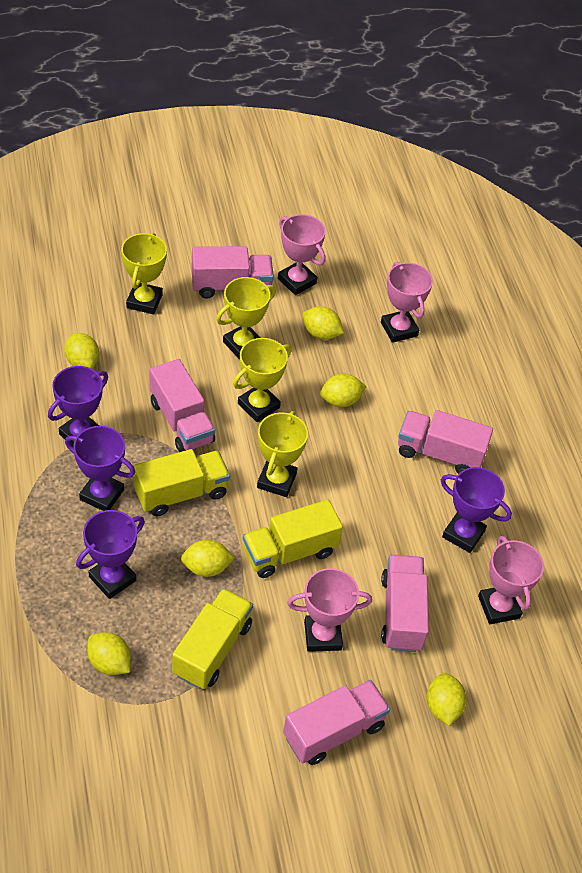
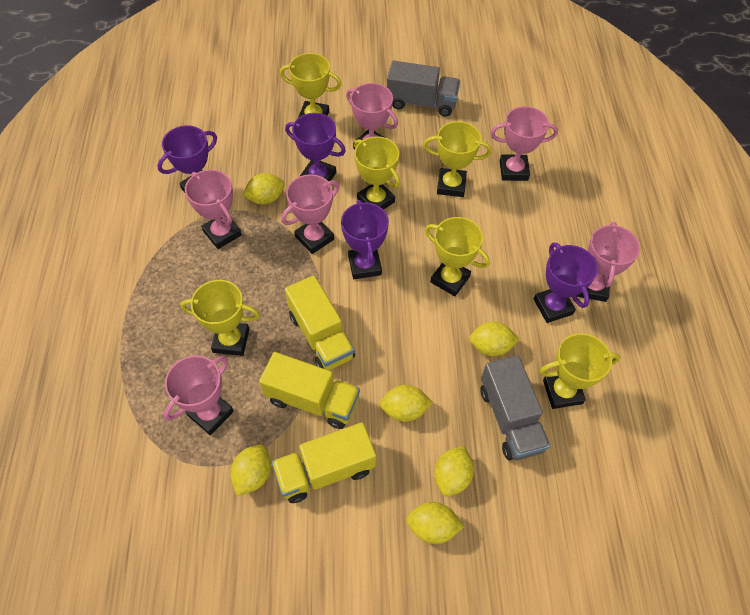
grey truck: none = 0 -> [387,61,460,116] [480,356,550,460] = 2
pink trophy: [278,214,326,295] [287,568,372,652] [381,262,433,343] [478,536,544,624] = 4 -> [164,355,234,435] [185,169,242,249] [281,174,340,254] [346,83,398,150] [491,106,558,181] [577,222,640,302] = 6
pink truck: [150,359,215,452] [191,246,274,298] [283,680,390,765] [381,555,429,652] [398,410,493,474] = 5 -> none = 0
yellow trophy: [121,233,167,314] [216,277,276,360] [233,338,292,422] [257,411,308,497] = 4 -> [181,280,260,356] [280,53,342,118] [354,136,400,210] [423,121,492,197] [425,217,490,296] [540,333,620,409] = 6

